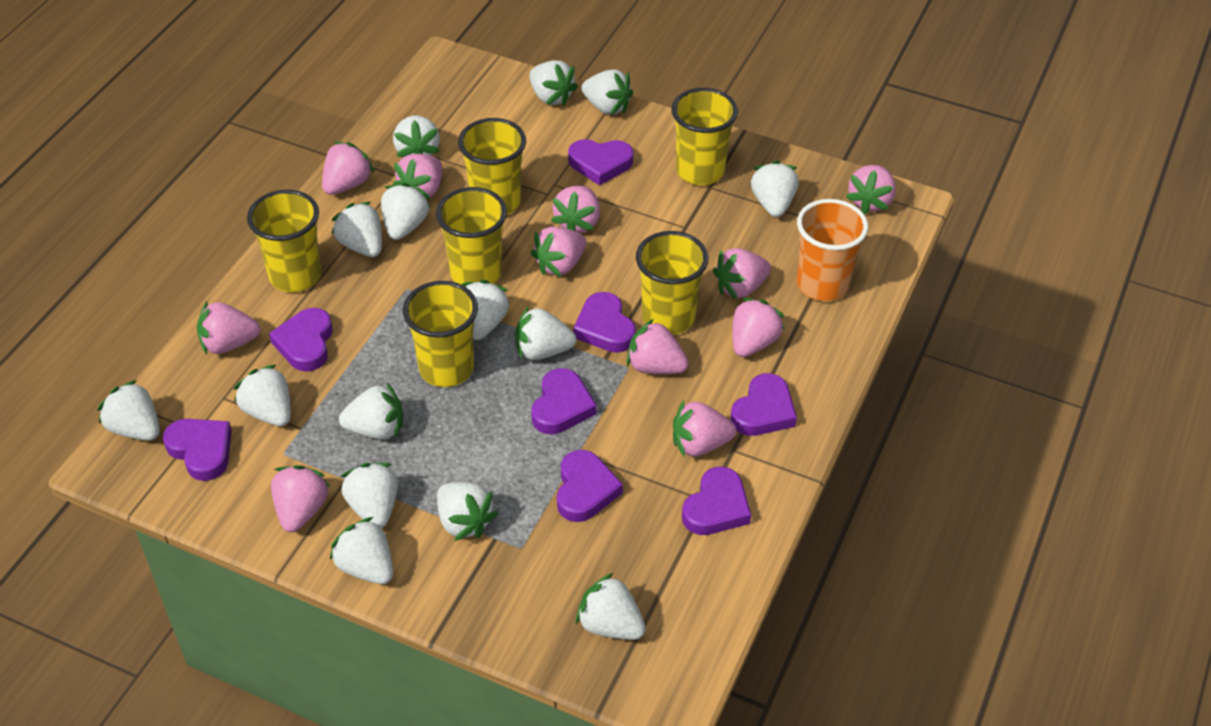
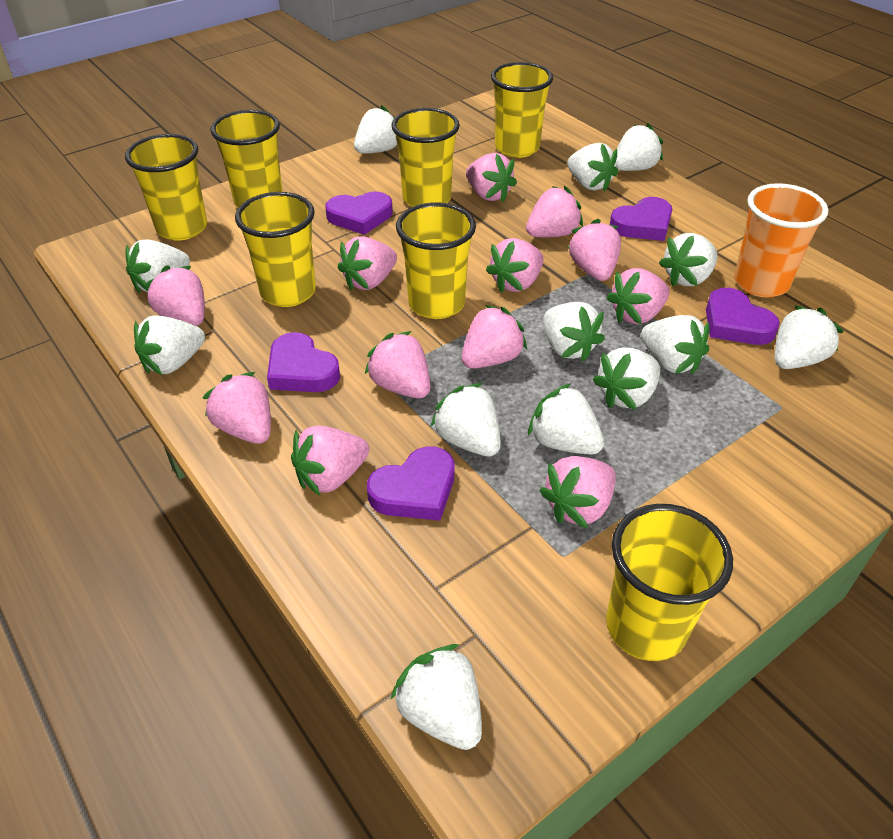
pink strawberry: [197,302,261,355] [271,465,330,532] [322,142,374,195] [393,154,442,199] [530,227,586,277] [551,186,600,233] [627,319,689,374] [673,400,736,458] [713,248,771,300] [732,298,785,357] [846,165,896,214] = 11 -> [144,265,205,326] [203,372,271,444] [291,426,369,496] [338,236,397,291] [364,331,430,398] [461,305,527,369] [466,153,517,202] [486,238,543,293] [526,186,583,237] [539,456,616,529] [567,219,621,281] [607,268,670,324] = 12
purple heart: [163,419,232,481] [269,308,333,372] [531,368,597,434] [557,450,623,522] [568,139,634,185] [573,292,636,353] [682,467,751,535] [730,373,797,436] = 8 -> [267,332,340,392] [325,192,393,235] [367,446,454,521] [610,197,672,241] [706,288,780,345] = 5
white strawberry: [97,380,160,441] [234,365,291,426] [330,517,393,584] [332,202,382,257] [339,383,403,440] [340,463,398,528] [381,183,431,240] [393,115,440,157] [437,482,498,541] [462,280,510,340] [515,306,576,360] [529,60,578,106] [576,573,646,640] [581,69,633,115] [751,160,799,217] = 15 -> [125,239,190,293] [134,316,205,375] [354,105,397,154] [390,644,482,750] [430,383,501,456] [528,383,604,455] [543,302,605,362] [567,143,618,192] [593,347,660,410] [616,123,663,171] [641,315,709,374] [659,233,717,286] [775,305,844,369] = 13
yellow cup: [247,190,321,292] [403,281,478,387] [436,187,507,287] [458,118,526,215] [636,231,708,335] [672,88,738,185] = 6 -> [125,134,207,240] [210,110,283,208] [235,192,316,307] [392,108,460,207] [396,202,476,319] [491,62,553,158] [606,504,733,661] = 7

